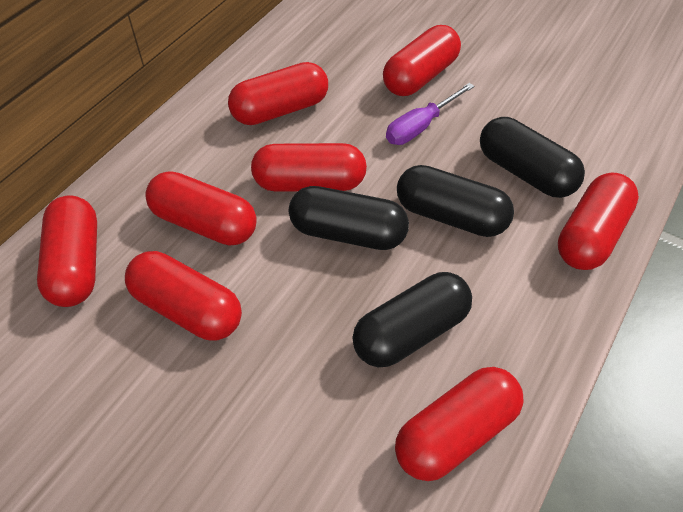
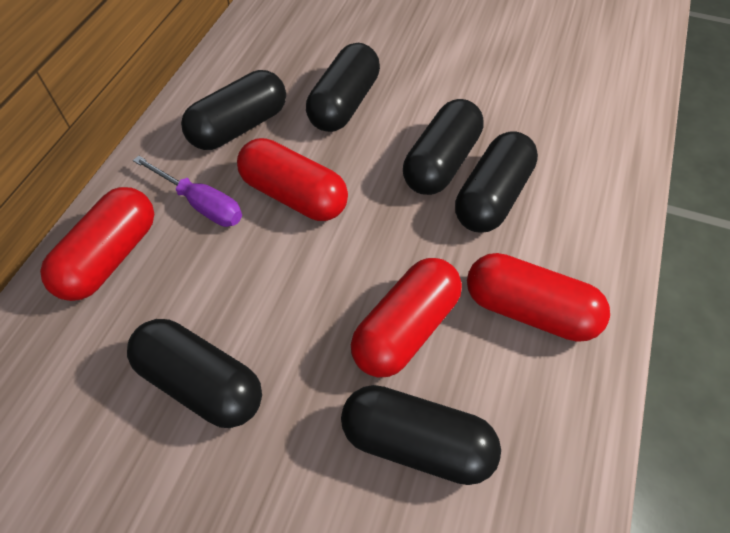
black capsule: [289,186,409,250] [352,272,472,367] [397,165,514,237] [480,117,585,198] = 4 -> [127,319,262,428] [181,70,286,150] [306,43,380,132] [341,385,501,485] [403,99,484,195] [455,131,538,233] = 6
red capsule: [37,195,97,307] [125,251,242,341] [145,172,257,246] [228,62,328,125] [251,143,367,192] [383,25,461,96] [395,367,523,481] [558,173,639,270] = 8 -> [40,187,154,301] [237,138,348,221] [351,258,462,377] [467,253,610,342] = 4

